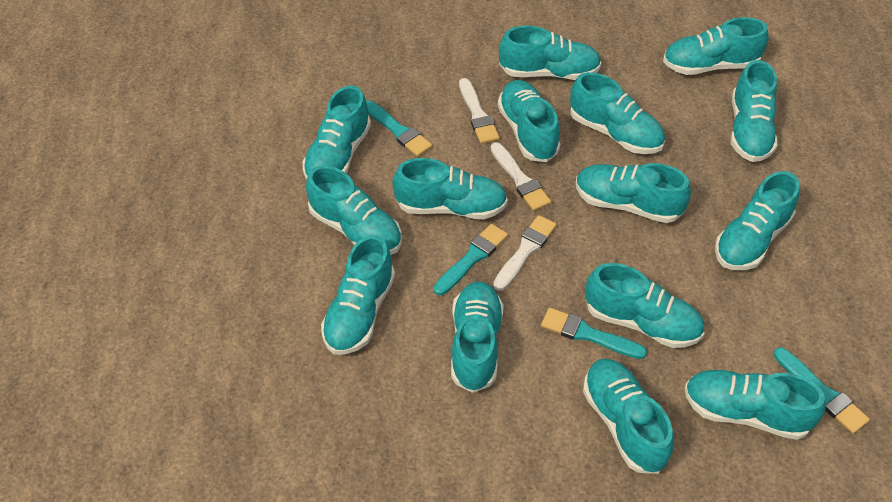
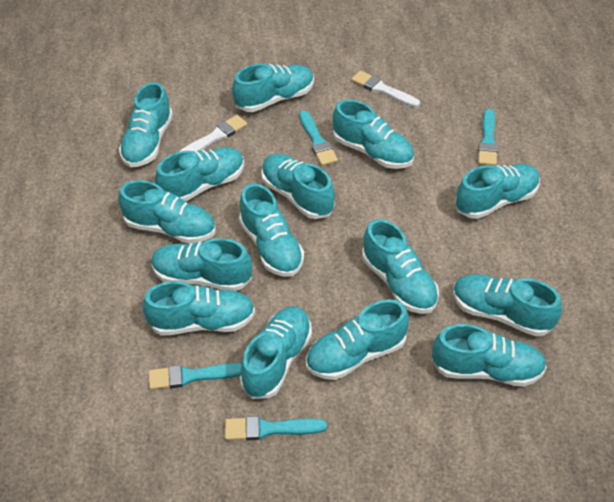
white brush: [459,78,500,144] [490,142,551,211] [493,215,557,291] = 3 -> [179,115,248,152] [351,71,420,107] = 2

